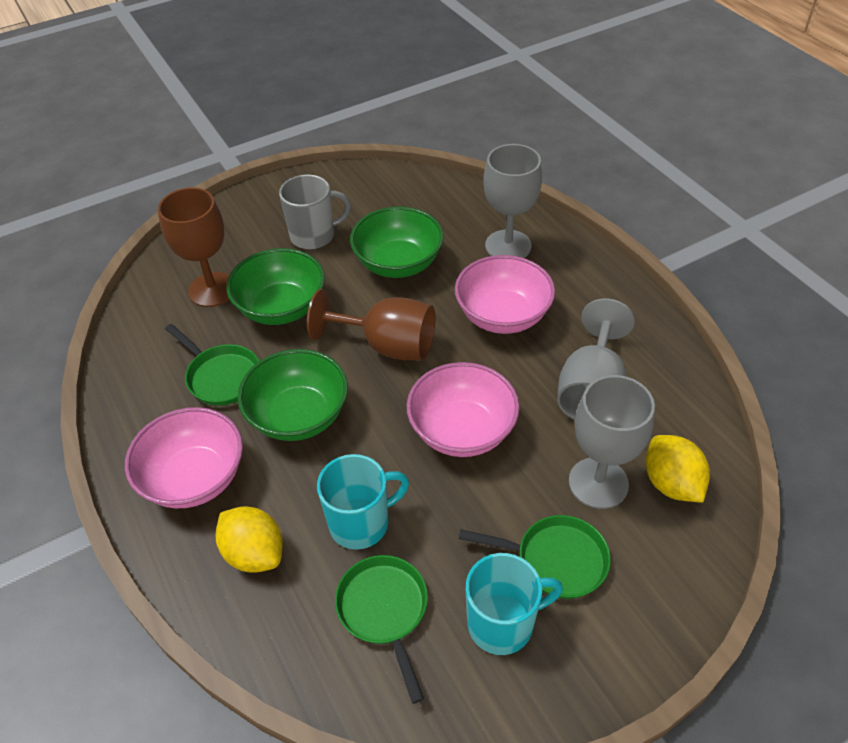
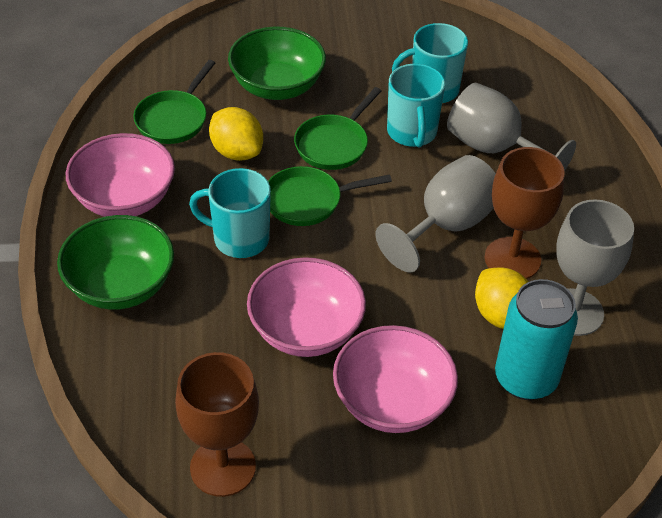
green bowl: [226,248,325,325] [237,349,348,441] [350,206,444,278] = 3 -> [57,215,174,310] [228,27,326,100] = 2
grey mug: [279,175,351,249] = 1 -> none = 0
turquoise can: none = 0 -> [495,279,578,400] = 1
turquoise mug: [317,454,409,550] [466,553,563,655] = 2 -> [189,168,271,258] [387,64,445,148] [392,23,468,103] = 3

